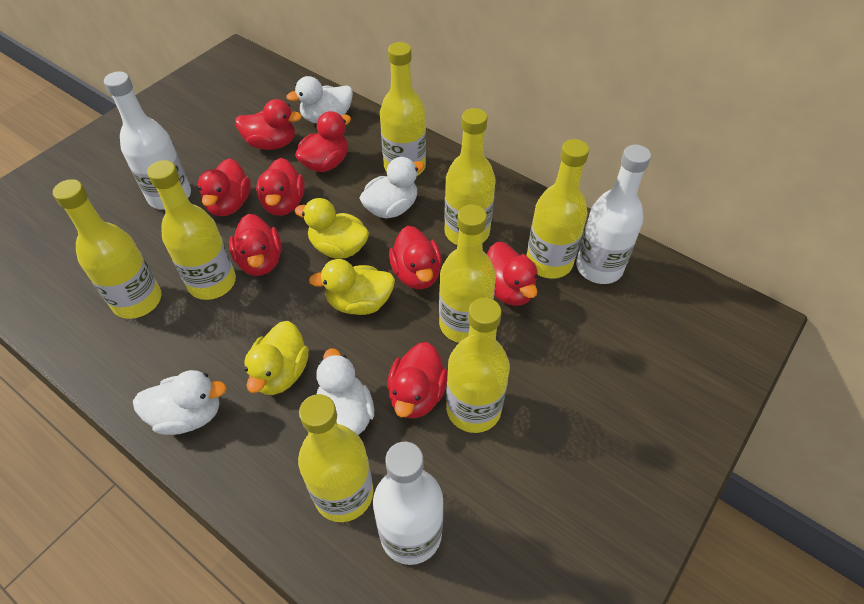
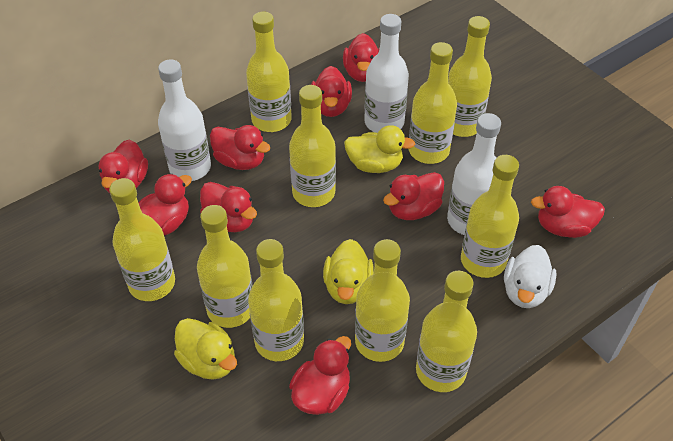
red duck: [198,158,251,216] [229,214,282,276] [235,99,302,150] [256,158,305,216] [295,111,351,172] [387,342,448,418] [389,226,442,289] [487,242,538,306] = 8 -> [98,139,148,193] [138,174,192,236] [200,182,257,232] [210,125,271,170] [289,336,351,415] [311,66,352,117] [343,33,380,82] [383,172,444,220] [531,186,605,238] = 9
white duck: [133,370,227,435] [286,76,353,123] [317,348,374,435] [359,157,425,219] = 4 -> [504,245,557,308] = 1
yellow bottle: [53,179,161,319] [147,160,236,300] [298,394,374,522] [380,42,426,176] [439,205,496,343] [444,108,496,245] [446,298,510,433] [527,139,589,279] = 8 -> [109,178,175,301] [197,205,253,328] [246,12,292,132] [248,239,304,361] [289,85,336,207] [355,239,410,362] [409,42,457,164] [416,271,477,392] [448,16,492,137] [461,155,519,278] = 10

